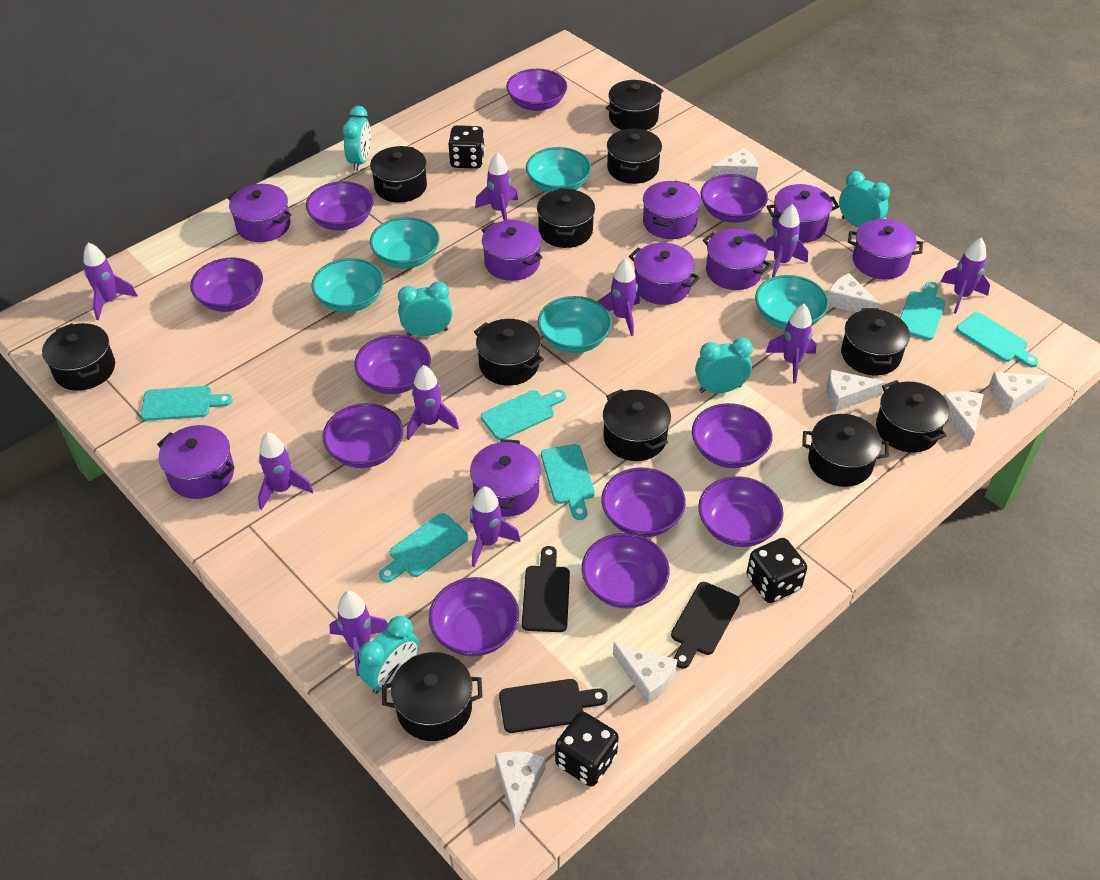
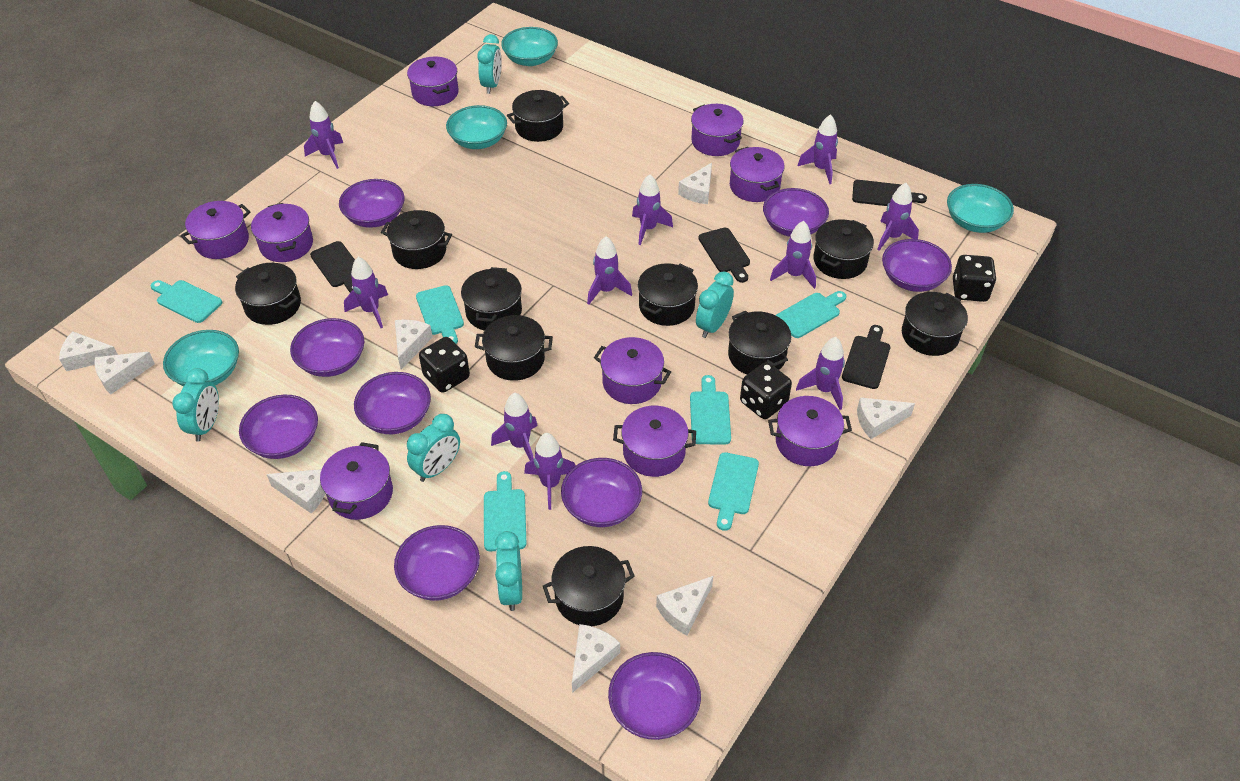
black cutting board: [499,679,608,733] [522,546,570,632] [671,582,740,669] = 3 -> [310,241,355,293] [698,228,750,283] [842,325,890,389] [852,180,927,206] = 4
black pot: [42,323,115,391] [370,146,427,203] [382,652,482,741] [474,319,544,386] [537,189,595,248] [603,389,671,461] [605,80,664,130] [607,128,662,184] [802,414,889,487] [841,308,910,376] [876,380,949,453] = 11 -> [235,263,301,325] [381,210,452,269] [461,267,522,331] [475,315,553,381] [507,90,569,142] [543,546,635,626] [638,263,698,326] [728,311,791,375] [814,219,874,279] [902,292,968,356] = 10
purple bowl: [190,258,263,312] [306,181,374,230] [323,403,403,468] [354,334,431,394] [429,577,519,657] [506,69,567,111] [582,533,670,608] [601,468,686,537] [692,403,772,468] [698,476,784,547] [701,174,768,223] = 11 -> [239,395,318,459] [290,318,365,377] [339,179,405,228] [354,372,431,434] [394,525,480,601] [561,458,642,527] [608,652,701,740] [763,188,829,237] [882,239,952,292] = 9
turquoise bowl: [311,258,384,313] [370,217,439,269] [526,147,591,193] [538,296,612,353] [755,275,829,329] = 5 -> [163,330,239,386] [446,105,507,149] [501,27,558,66] [947,184,1014,233] = 4
white cheese: [495,751,545,828] [613,642,677,704] [710,148,758,180] [827,370,886,412] [828,273,880,312] [943,391,984,446] [989,372,1050,413] = 7 -> [59,331,118,371] [95,352,155,395] [266,469,325,514] [395,320,433,370] [572,624,620,693] [656,576,713,635] [678,163,712,204] [857,397,915,439] = 8

